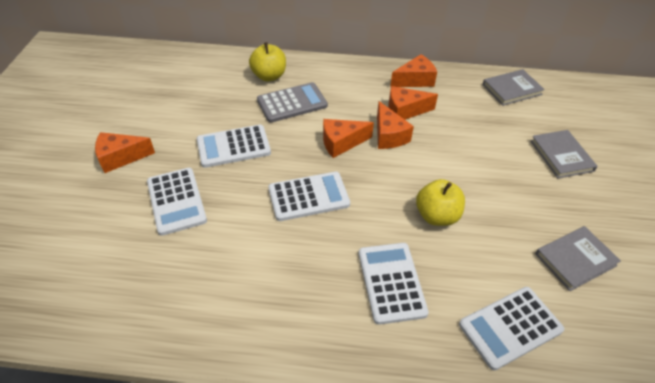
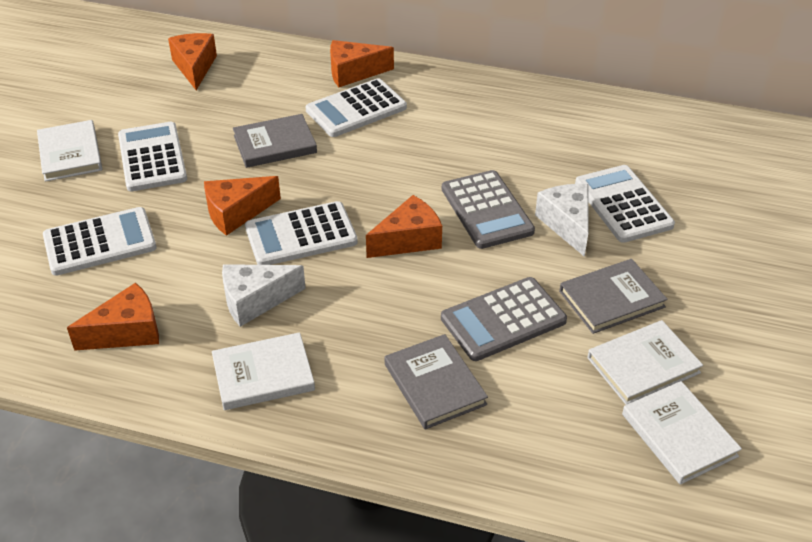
grey calculator: [257,82,328,123] = 1 -> [441,277,567,361] [442,170,535,249] = 2
white book: none = 0 -> [37,120,102,182] [212,332,315,410] [587,320,703,405] [622,381,742,485] = 4
white cheese: none = 0 -> [222,264,306,327] [535,184,588,257] = 2
yellow apple: [249,42,286,81] [416,179,465,226] = 2 -> none = 0

